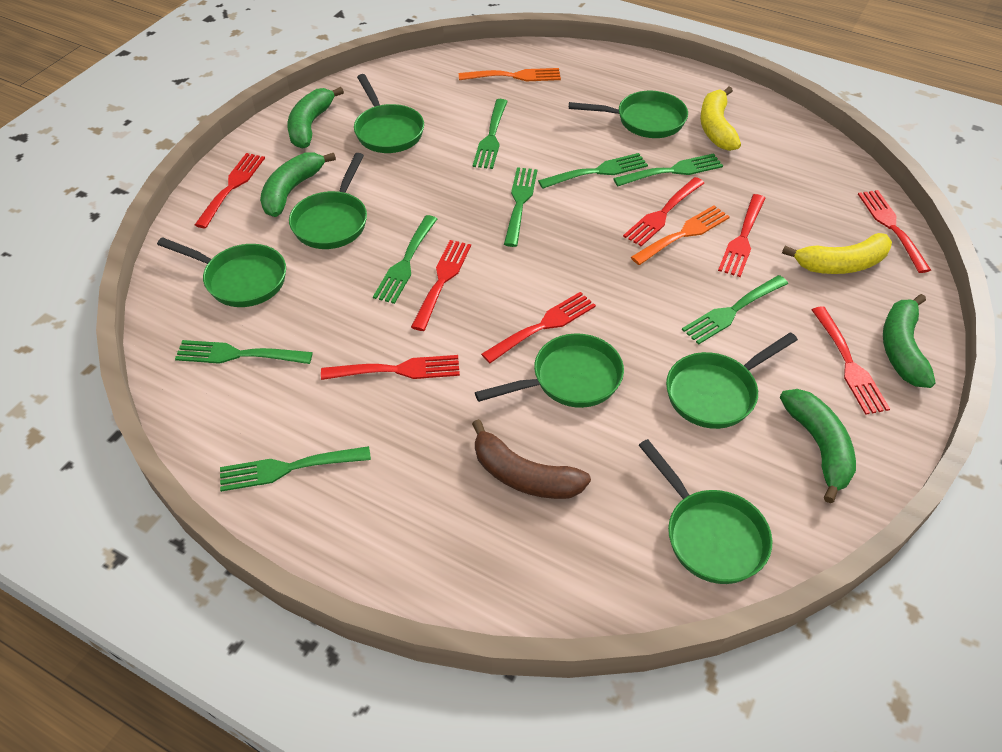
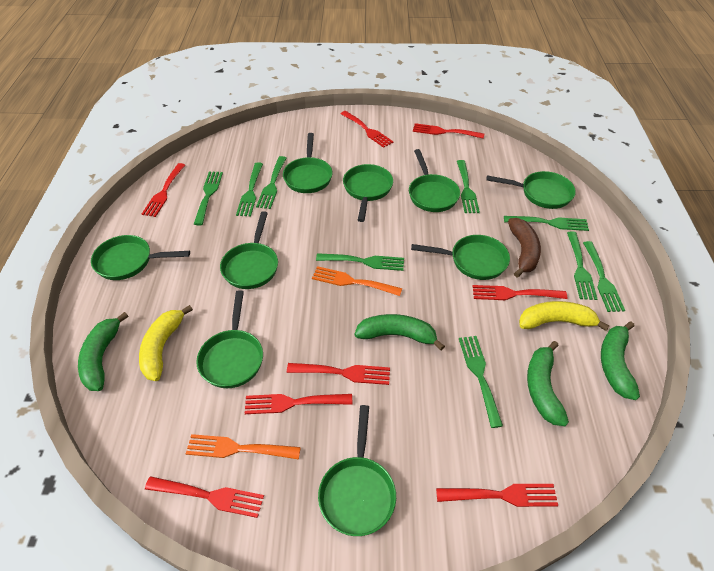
green fork: [175,340,313,364] [220,446,371,492] [373,215,437,304] [473,99,508,169] [504,167,537,247] [538,153,648,189] [613,153,723,186] [682,275,788,345] = 8 -> [194,171,223,225] [236,162,263,217] [256,156,286,209] [316,253,404,271] [457,160,480,213] [459,336,503,428] [504,216,589,231] [567,231,597,300] [583,241,625,312] = 9
green pan: [157,237,286,307] [289,153,367,249] [354,74,424,153] [475,333,624,408] [569,91,688,138] [639,439,772,584] [666,332,798,429] = 7 -> [91,235,190,280] [196,290,263,388] [220,211,278,289] [283,133,332,193] [318,405,396,536] [343,164,393,222] [409,149,460,212] [411,235,510,280] [486,171,576,209] = 9

